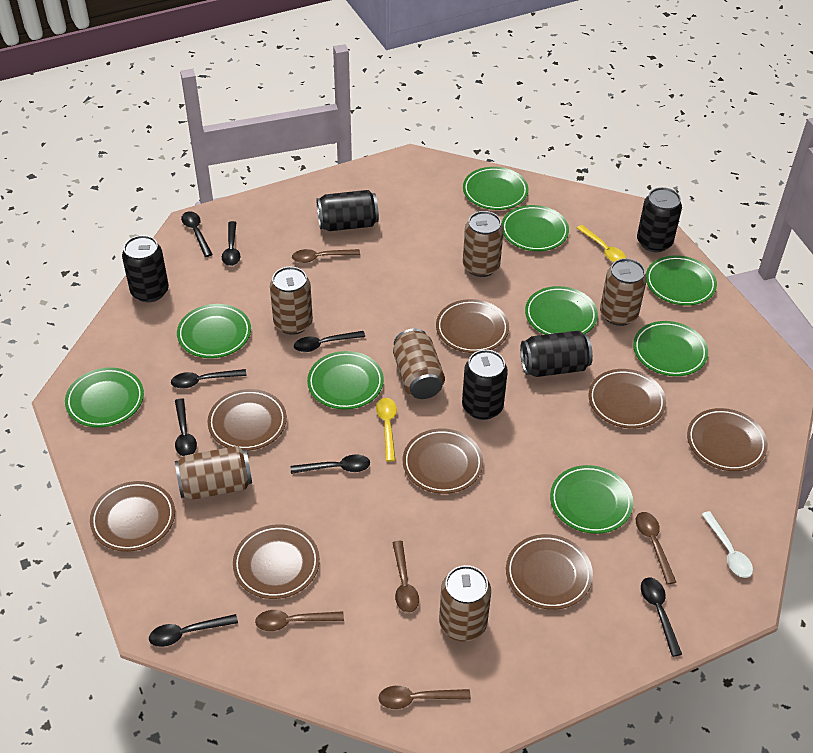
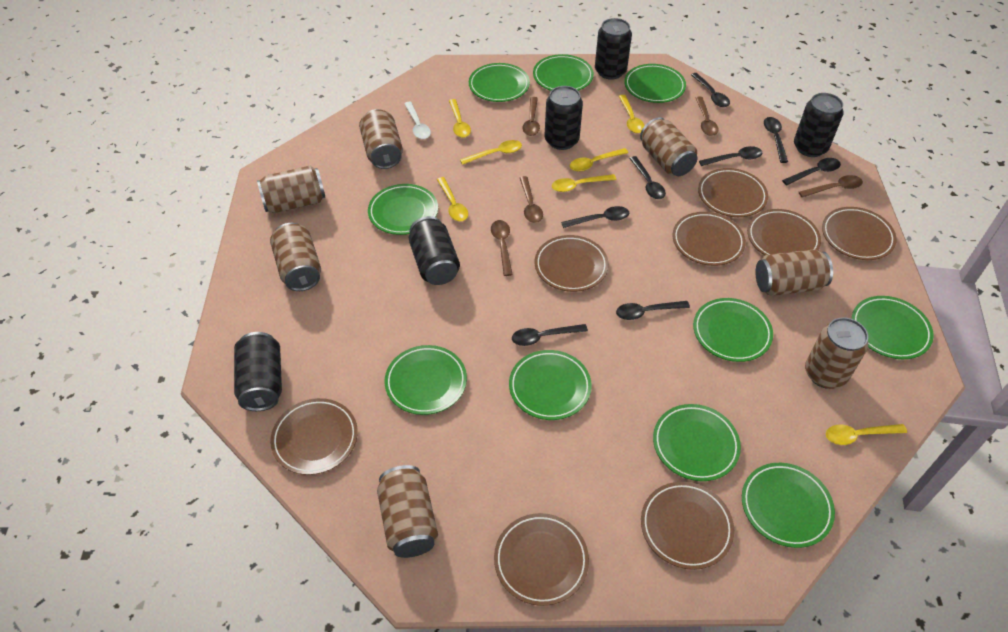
brown can: [175,446,252,500] [270,267,313,335] [393,328,445,399] [439,565,491,642] [463,211,504,277] [600,258,647,326] = 6 -> [257,166,325,213] [270,223,321,291] [359,109,403,169] [377,465,438,558] [640,117,697,176] [755,249,833,296] [805,317,868,389] = 7
green plate: [65,367,144,428] [177,304,251,358] [307,351,384,410] [463,167,528,210] [502,205,569,251] [525,286,598,335] [550,465,633,534] [633,321,708,376] [646,255,717,306] = 9 -> [368,184,438,235] [385,345,467,415] [469,63,530,102] [509,350,592,420] [533,54,594,91] [624,64,686,103] [653,404,741,481] [693,298,773,362] [742,463,835,548] [852,296,934,359] = 10
yellow spoon: [376,398,397,462] [577,225,626,262] = 2 -> [437,177,468,221] [449,99,471,138] [460,140,522,165] [552,174,616,192] [570,148,628,172] [619,95,644,133] [826,424,907,445] = 7

